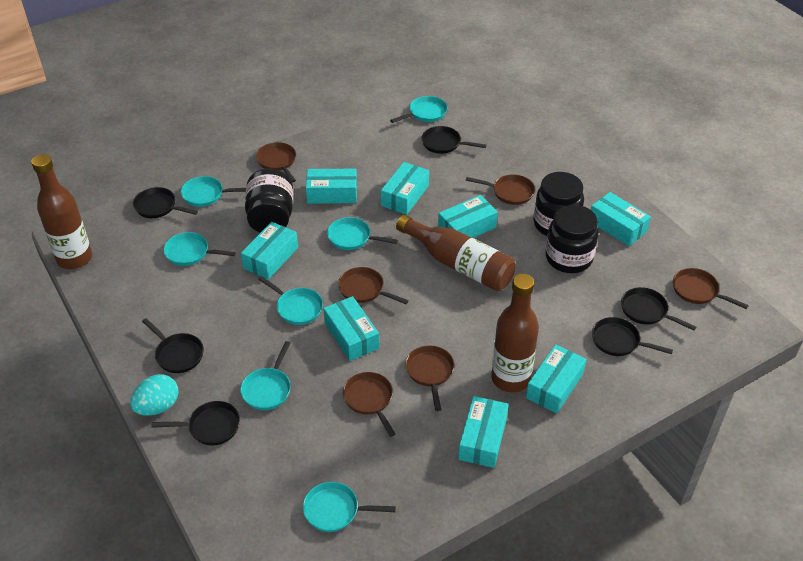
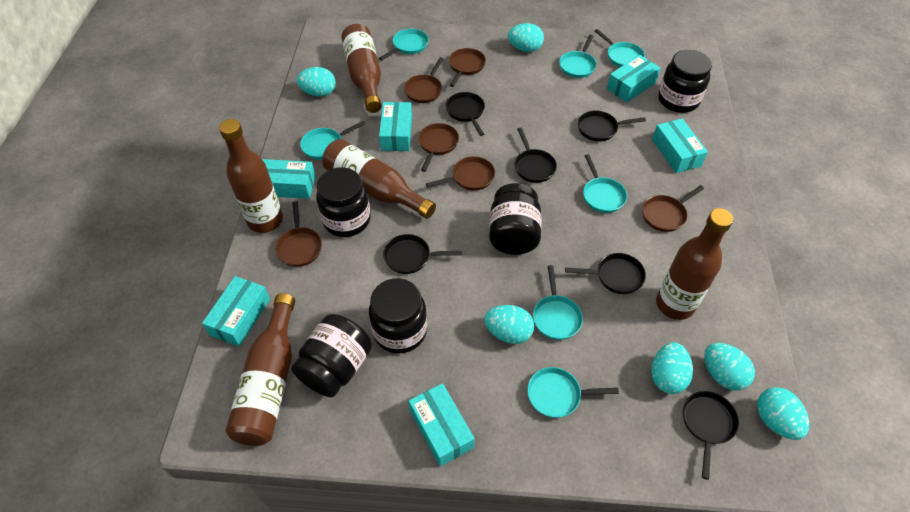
black jar: [245,168,293,233] [533,172,584,236] [546,205,598,273] = 3 -> [292,314,372,397] [316,167,371,237] [369,278,427,354] [489,183,541,255] [658,50,712,113] = 5
brown bottle: [31,154,92,269] [396,215,516,291] [491,274,539,393] = 3 -> [219,119,283,233] [225,293,295,446] [322,139,436,219] [341,24,381,113] [656,208,733,320] = 5
turquoise box: [241,222,298,280] [306,169,357,204] [323,296,379,361] [381,162,429,215] [438,195,498,238] [458,396,509,468] [526,345,587,414] [591,192,651,246] = 8 -> [202,276,270,347] [262,159,316,199] [379,102,412,151] [409,383,475,466] [607,55,660,103] [652,119,708,173] = 6
turquoise egg: [130,374,179,416] = 1 -> [297,67,336,97] [484,305,534,344] [508,23,544,52] [651,342,693,394] [704,343,755,390] [757,387,809,440] = 6

